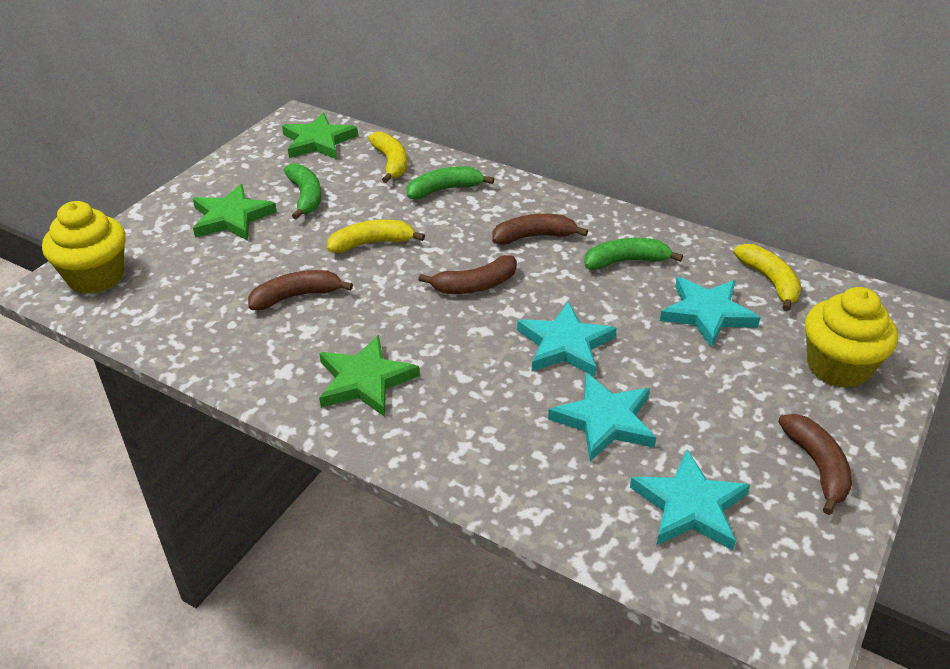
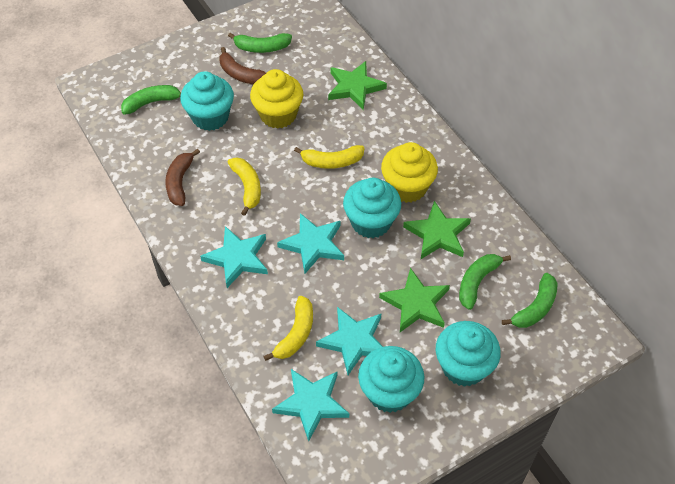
brown banana: [248,270,353,310] [418,255,517,294] [492,214,588,245] [778,414,852,515] = 4 -> [165,148,200,206] [219,47,266,84] = 2
green banana: [284,164,321,220] [406,166,494,199] [584,238,683,270] = 3 -> [121,85,181,115] [228,33,292,53] [459,254,511,310] [502,273,557,328] = 4
turquoise cupcake: none = 0 -> [180,71,234,131] [343,178,401,238] [358,346,424,413] [436,321,501,387] = 4

